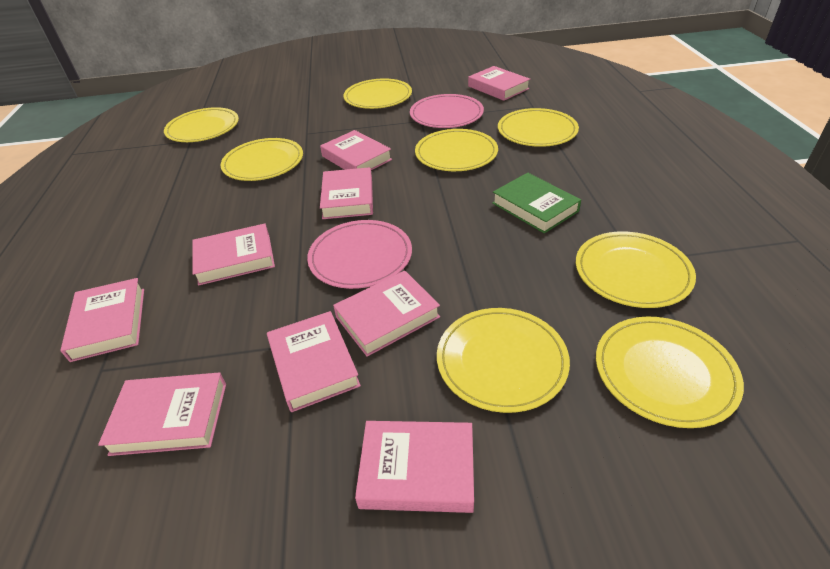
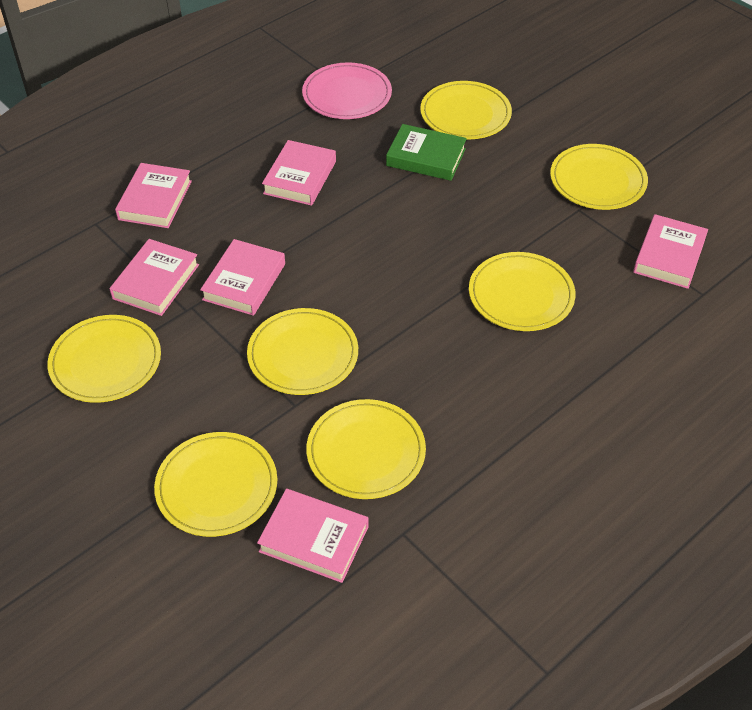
pink book: [60,278,144,362] [98,373,226,456] [192,224,275,286] [267,311,361,412] [320,130,392,170] [320,167,373,219] [333,271,440,357] [355,421,474,513] [468,66,530,101] = 9 -> [109,239,199,316] [115,163,192,228] [200,239,285,316] [257,489,368,583] [262,140,336,206] [633,214,708,289] = 6
pink plate: [307,220,412,289] [410,94,484,128] = 2 -> [302,62,392,119] = 1
yellow plate: [164,107,239,142] [220,138,303,181] [343,78,412,109] [415,129,498,171] [437,308,570,413] [498,108,579,147] [576,231,696,308] [596,317,744,428] = 8 -> [47,315,161,403] [154,432,277,537] [247,308,358,395] [306,399,426,499] [420,81,512,140] [469,252,575,331] [550,144,648,210] = 7

